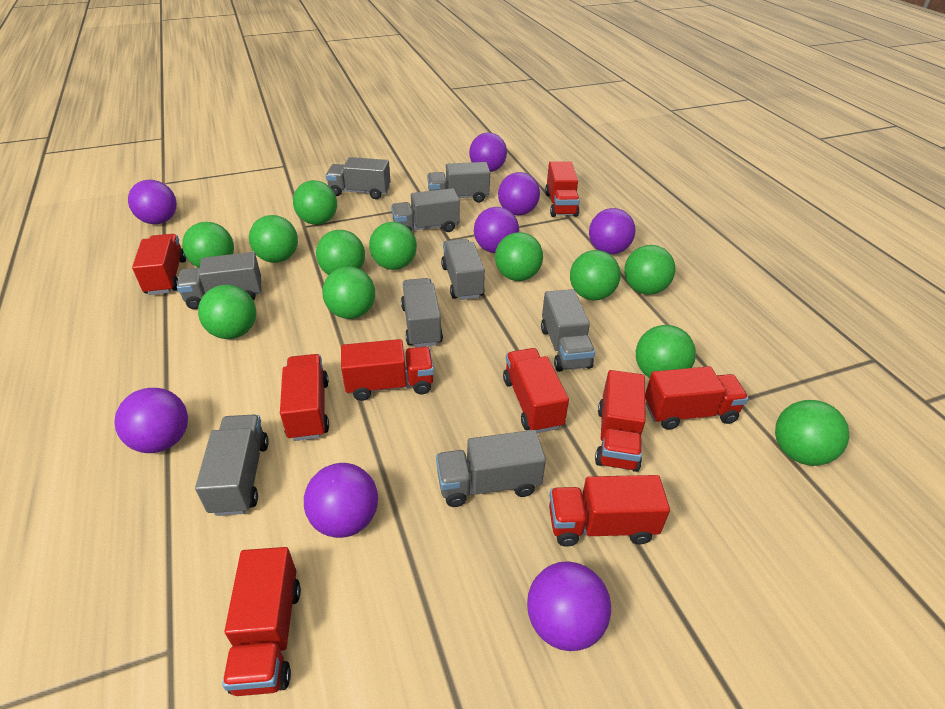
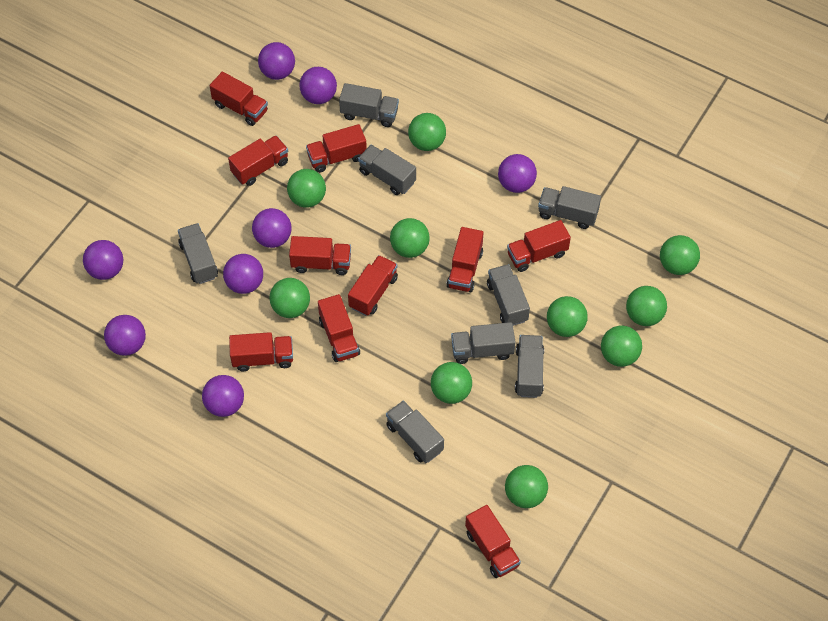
green ball: [182,222,234,268] [198,285,256,339] [249,215,298,263] [293,180,337,225] [316,230,365,275] [322,266,375,319] [369,222,417,270] [495,232,543,281] [570,250,621,300] [624,245,675,295] [636,325,696,378] [775,400,850,466] = 12 -> [269,278,310,318] [287,169,326,208] [390,218,430,258] [408,113,446,151] [431,362,472,404] [505,465,548,508] [547,296,588,337] [601,325,642,367] [626,286,667,326] [660,235,700,275] = 10
grey truck: [177,252,261,309] [195,415,269,516] [326,157,391,199] [391,188,460,232] [401,278,443,348] [427,162,490,203] [436,430,546,507] [441,239,485,300] [541,289,595,372] = 9 -> [178,223,218,284] [339,83,399,127] [358,145,416,195] [386,400,444,463] [451,322,515,364] [487,264,530,326] [515,335,544,398] [538,186,601,229] = 8
red truck: [132,234,186,295] [222,547,301,696] [280,354,329,441] [341,339,434,401] [503,348,569,433] [545,161,580,217] [549,475,670,547] [595,370,646,472] [645,366,749,430] = 9 -> [210,71,268,126] [228,135,288,186] [229,332,293,371] [289,236,351,275] [306,124,367,173] [318,294,360,362] [348,255,398,316] [447,227,484,292] [465,505,521,578] [507,220,571,272] = 10

